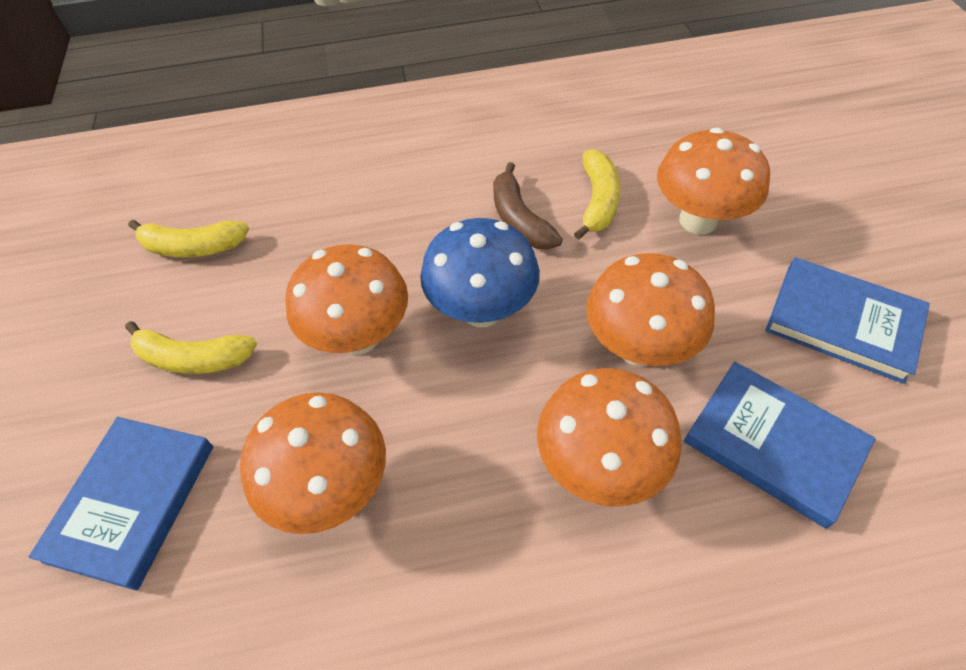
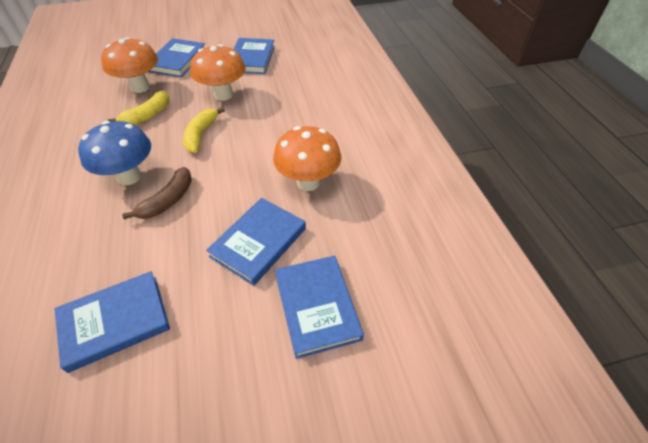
blue book: [28,417,213,591] [684,362,876,529] [765,257,930,384] = 3 -> [55,271,170,373] [148,38,205,77] [206,198,306,286] [234,38,275,74] [275,255,364,359] = 5
orange mushroom: [240,392,386,534] [285,244,408,355] [537,368,681,507] [586,253,715,366] [657,128,770,235] = 5 -> [101,37,158,93] [190,44,246,101] [273,126,341,191] = 3
yellow banana: [126,321,257,374] [129,220,249,257] [574,150,620,240] = 3 -> [108,90,169,125] [183,107,225,153] = 2

